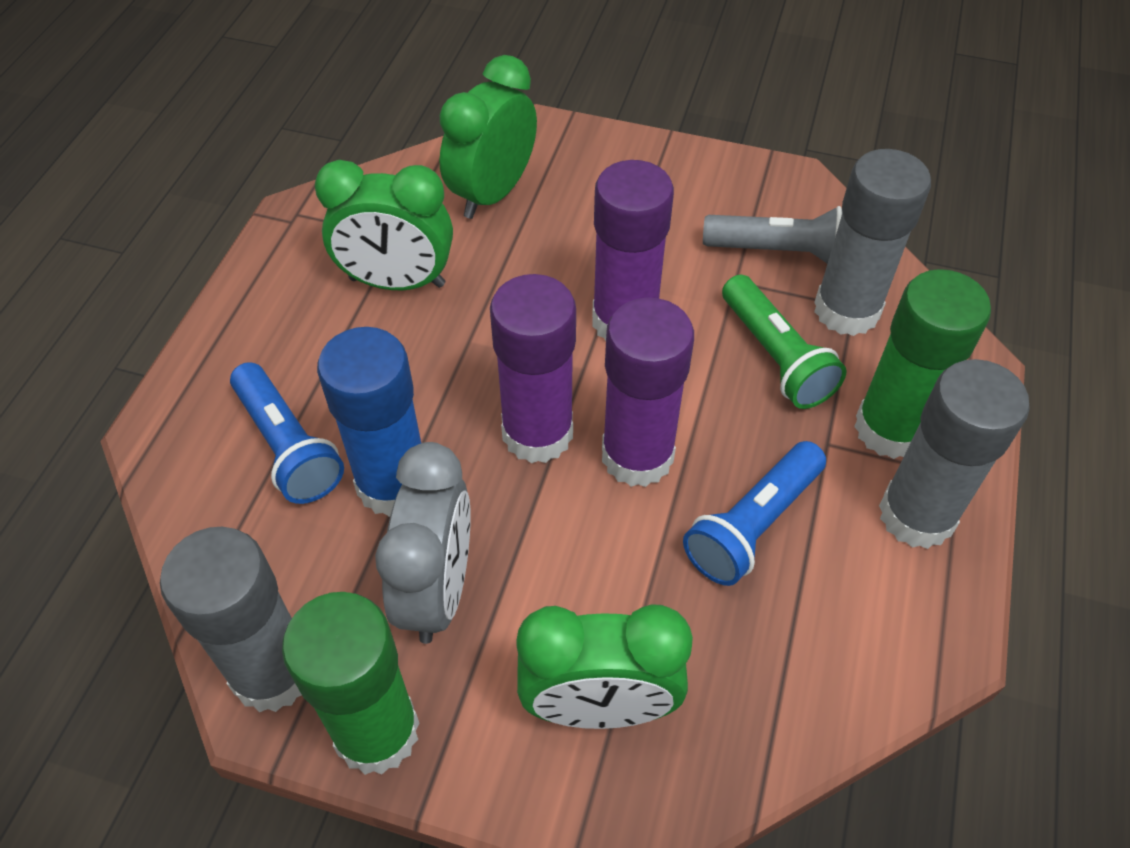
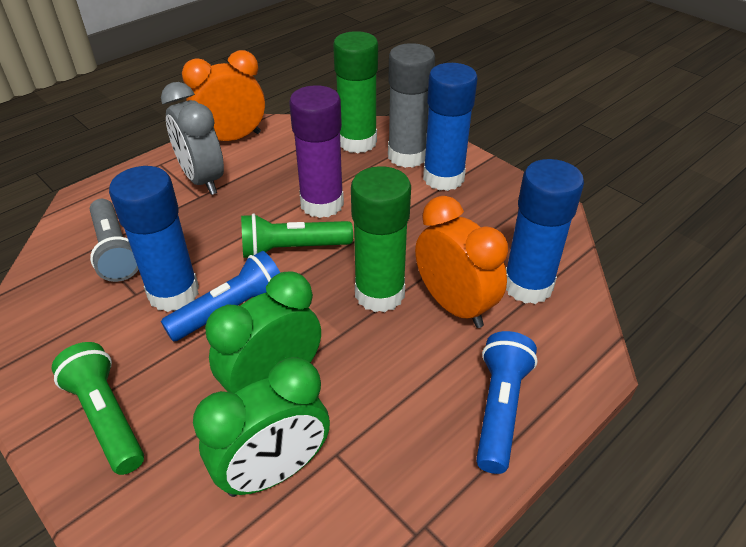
blue glue stick: [317,327,421,517] = 1 -> [109,166,199,312] [423,63,478,191] [506,159,584,304] = 3
green clock: [315,160,453,290] [439,55,537,219] [517,604,693,729] = 3 -> [193,357,330,497] [205,271,321,393] = 2
green flashlight: [722,275,847,409] = 1 -> [52,342,144,475] [241,213,353,258] = 2
grey glue stick: [160,527,302,712] [814,149,931,336] [879,359,1030,549] = 3 -> [388,43,435,168] = 1
orange clock: none = 0 -> [182,50,265,141] [415,196,508,328] = 2
purple glue stick: [490,274,576,463] [592,160,674,341] [602,298,694,487] = 3 -> [289,85,344,218] = 1

